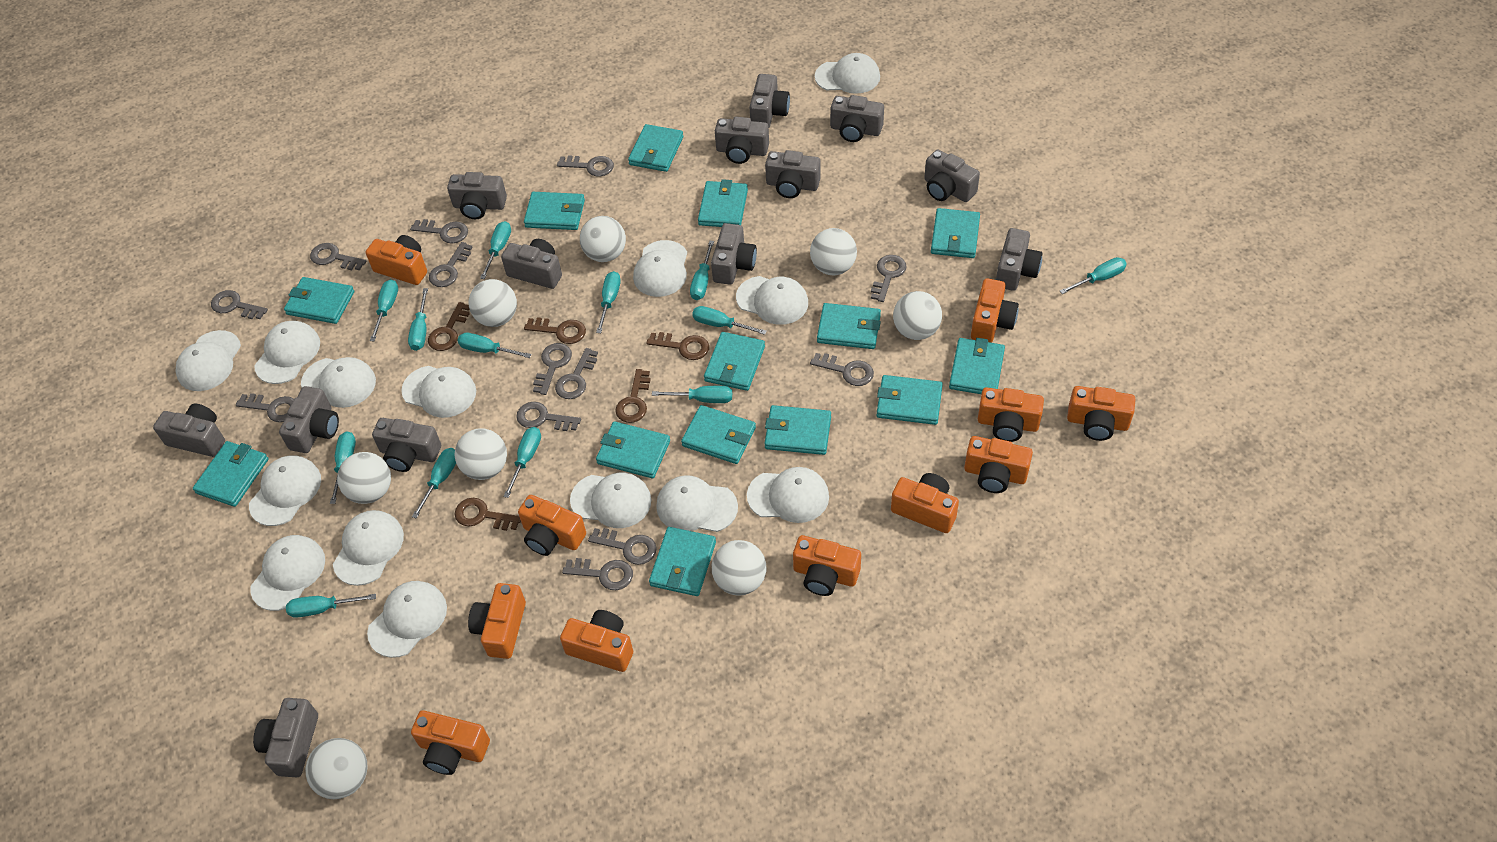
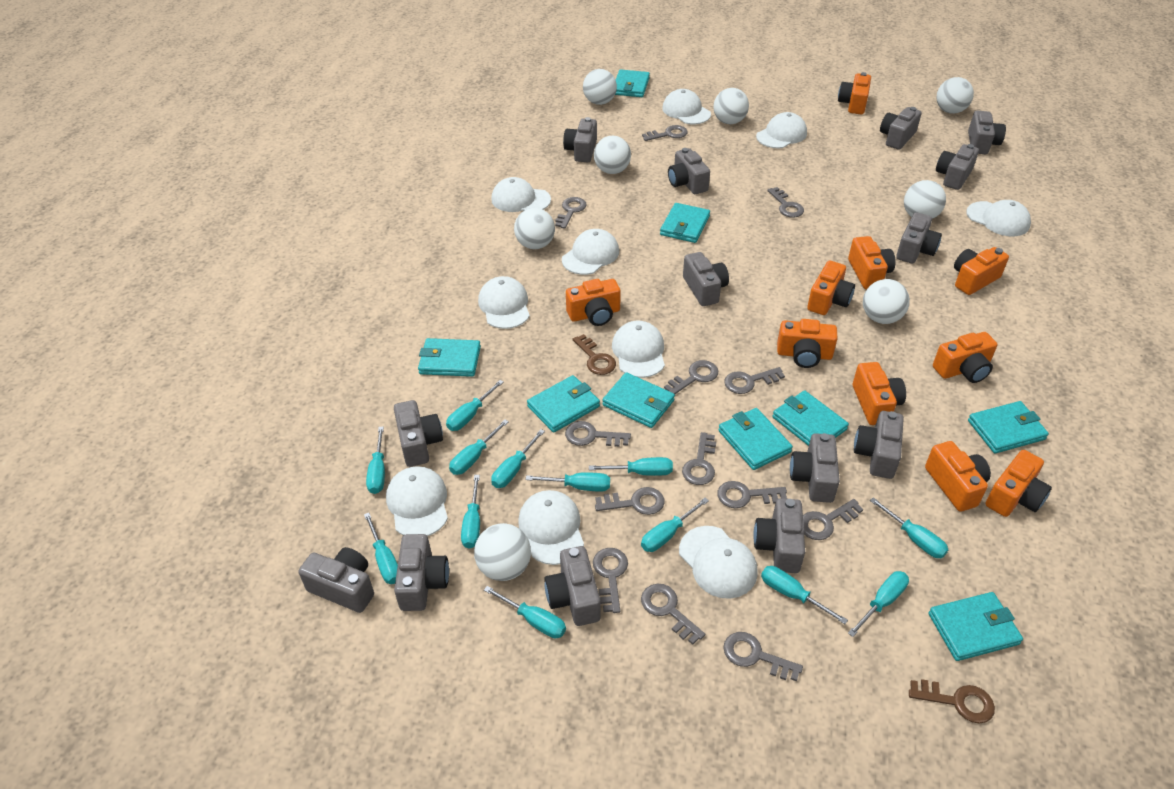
brown key: [428,302,470,351] [454,498,521,531] [524,317,586,344] [615,369,651,423] [646,332,709,360] = 5 -> [573,334,616,375] [909,679,995,723] = 2
grey camera: [153,403,225,457] [253,698,318,777] [279,386,339,453] [372,418,441,472] [447,172,507,219] [501,239,562,289] [711,223,757,285] [715,117,769,164] [750,74,790,128] [765,150,821,198] [830,95,884,142] [924,150,980,202] [996,228,1043,291] = 13 -> [298,547,374,613] [394,400,443,467] [394,534,449,611] [544,546,601,626] [563,117,597,162] [668,148,710,194] [683,252,729,306] [753,498,805,573] [790,433,840,503] [854,411,904,479] [880,107,922,149] [896,212,942,263] [936,144,979,190] [968,111,1006,154] = 14
orange camera: [366,235,427,285] [411,710,490,775] [468,583,526,659] [518,495,586,556] [560,610,633,672] [793,535,861,596] [891,473,959,533] [964,436,1033,493] [971,278,1019,343] [978,388,1044,442] [1067,386,1136,441] = 11 -> [566,279,621,326] [777,319,837,368] [807,261,855,315] [838,72,871,114] [848,236,896,289] [853,362,906,425] [925,441,991,512] [933,332,997,383] [954,247,1009,295] [986,450,1052,517] = 10
turquoise wallet: [193,441,268,507] [284,277,354,324] [524,192,585,230] [596,421,670,478] [628,124,683,172] [649,527,716,596] [681,405,756,464] [698,179,748,227] [704,332,765,391] [765,405,831,455] [817,303,881,349] [877,375,943,425] [931,208,980,258] [949,338,1005,394] = 14 -> [418,338,481,377] [527,375,600,433] [602,372,675,428] [615,69,650,97] [660,203,710,243] [718,408,793,470] [772,390,849,446] [928,592,1023,661] [968,401,1049,453] = 9
white cap: [176,330,241,391] [249,455,321,526] [250,535,325,611] [254,321,320,384] [301,357,376,408] [333,510,404,586] [367,581,447,658] [401,366,476,418] [570,473,651,528] [633,240,687,297] [656,475,738,532] [736,276,808,325] [747,467,829,523] [815,53,880,94] = 14 -> [386,466,448,536] [478,276,530,329] [491,177,551,212] [518,490,584,565] [562,229,619,275] [612,321,665,378] [662,89,711,124] [679,526,758,599] [756,112,807,148] [966,200,1031,236] = 10

